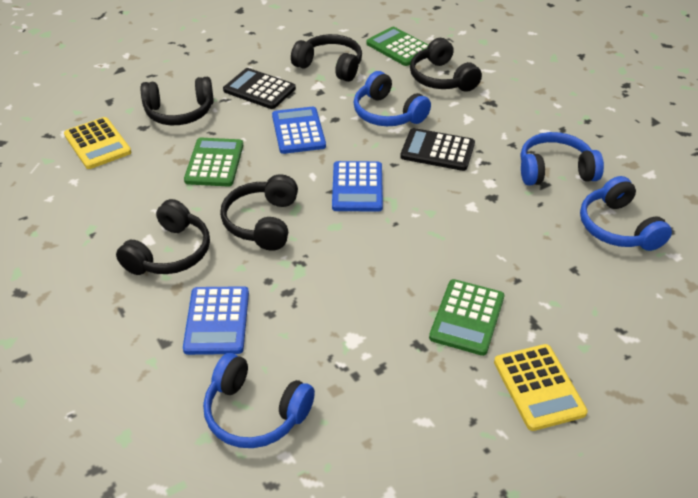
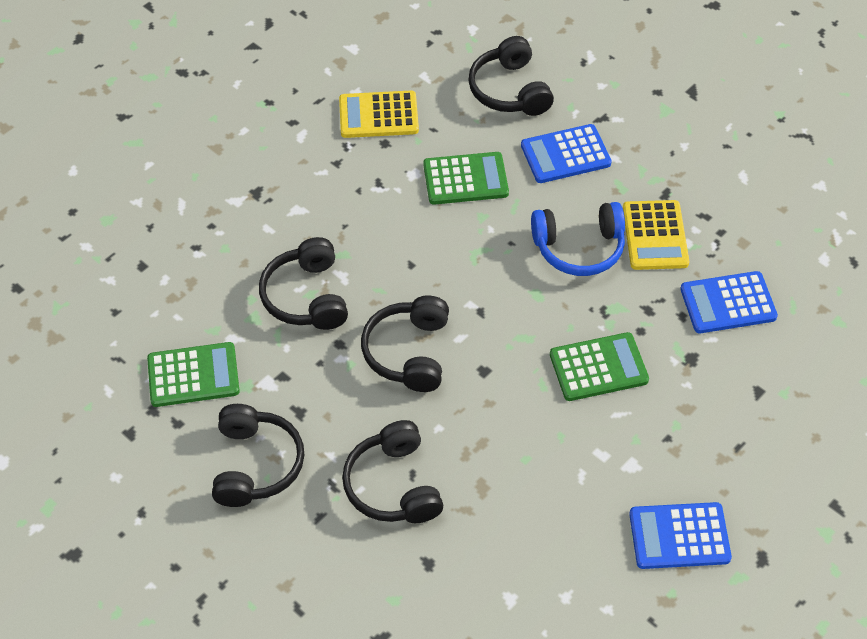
black calculator: [223,68,296,109] [400,128,475,171] = 2 -> none = 0
blue headphones: [203,353,315,448] [354,71,431,126] [521,132,604,185] [580,176,672,251] = 4 -> [531,202,625,276] = 1

